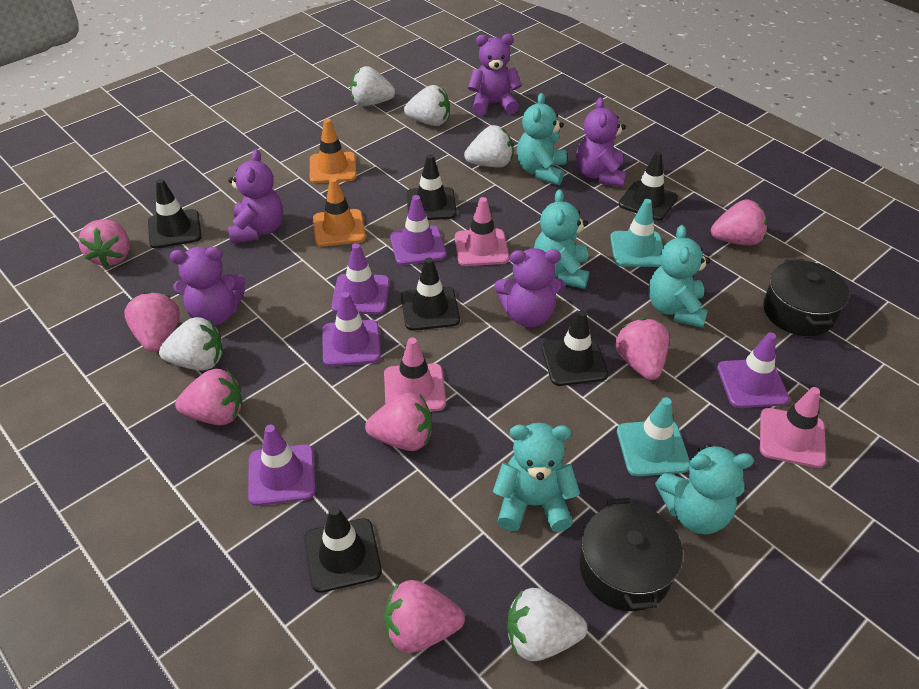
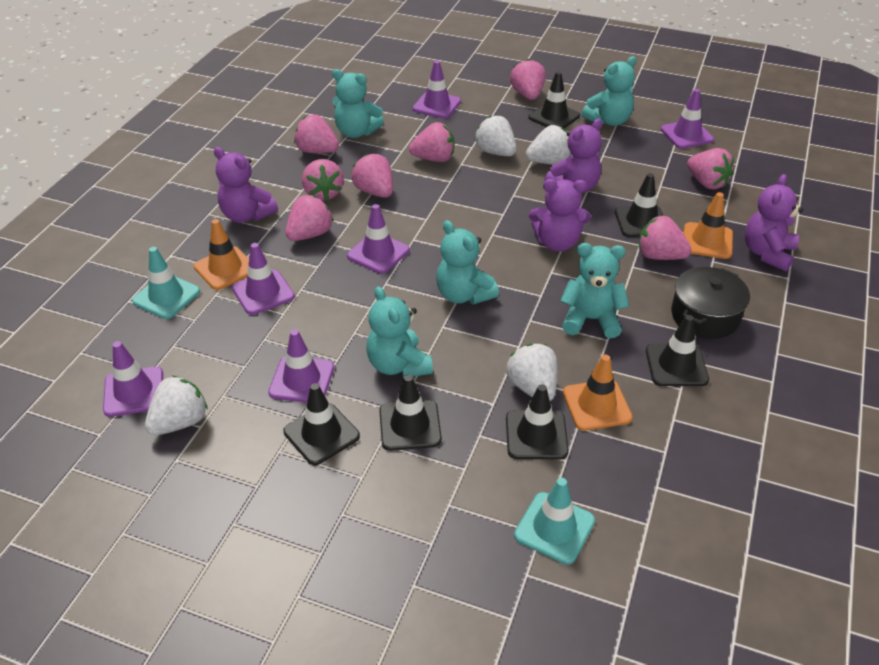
black pot: [580,498,683,611] [763,259,849,336] = 2 -> [671,267,750,339] = 1
orange traffic cone: [310,119,356,183] [313,178,366,246] = 2 -> [194,219,249,290] [563,354,632,431] [684,192,733,259] = 3
pink strawberry: [78,219,130,267] [124,292,180,352] [175,369,243,425] [365,393,432,451] [384,580,465,653] [615,318,669,380] [711,199,767,246] = 7 -> [285,195,334,241] [294,114,339,153] [302,159,344,201] [352,153,393,198] [409,122,455,162] [510,59,546,100] [639,216,691,260] [687,148,734,190] = 8
pink traffic cone: [384,337,446,411] [455,197,509,266] [760,387,826,468] = 3 -> none = 0
purple teddy bear: [170,247,246,326] [228,149,283,243] [468,34,522,116] [494,248,565,327] [576,97,626,187] = 5 -> [214,147,278,223] [529,179,591,252] [544,119,602,193] [745,174,803,271] = 4
purple traffic cone: [248,424,315,506] [322,292,381,366] [331,243,390,315] [390,195,446,265] [717,332,789,408] = 5 -> [103,341,163,417] [232,243,295,315] [268,329,334,403] [347,204,410,274] [412,60,461,118] [661,89,714,149] = 6
white strawberry: [159,317,223,370] [350,66,395,106] [404,85,450,126] [464,125,513,167] [507,588,587,661] = 5 -> [145,376,208,435] [474,116,517,156] [506,344,557,401] [526,125,571,165] = 4

